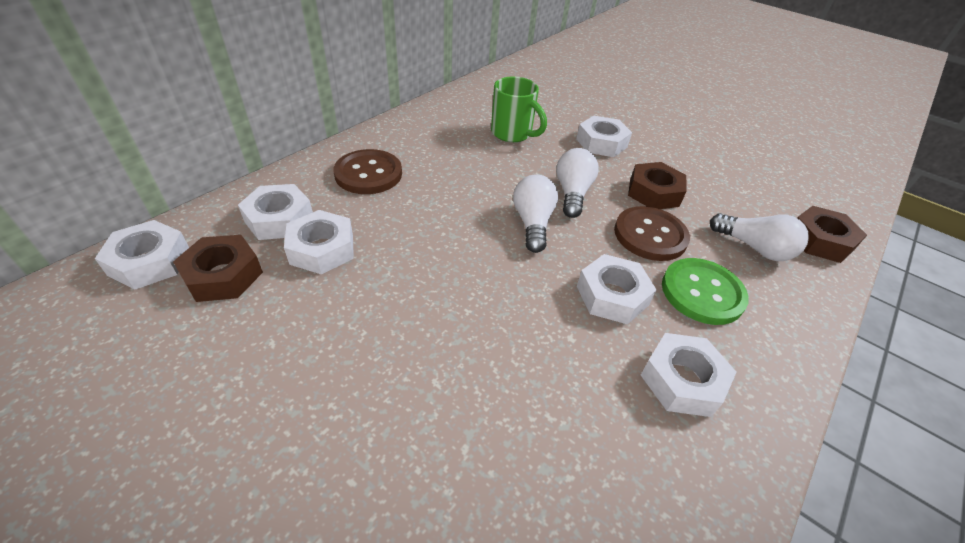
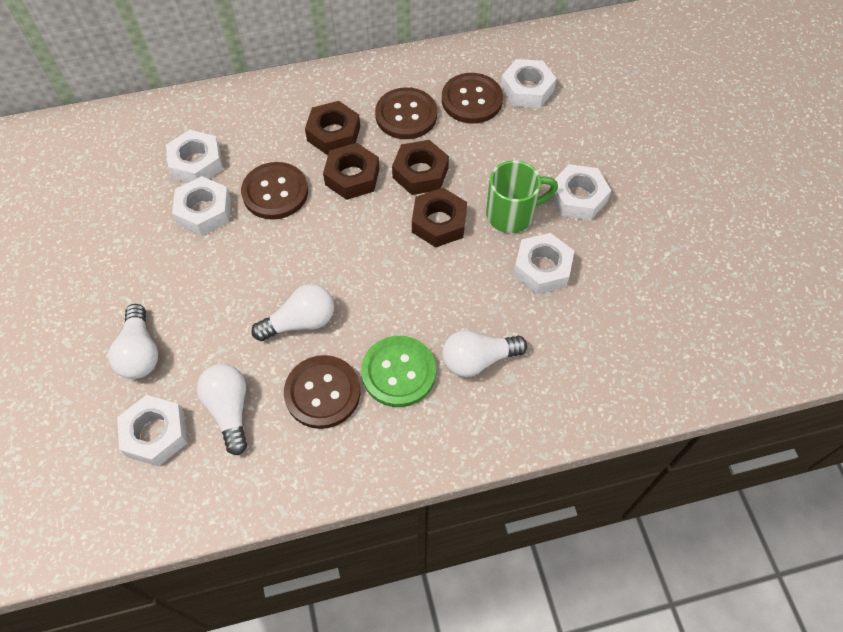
brown button: [333,149,402,194] [614,206,690,261] = 2 -> [241,162,308,220] [284,355,360,429] [375,87,437,139] [442,73,503,124] = 4
brown nut: [173,235,263,302] [628,162,687,209] [797,206,867,263] = 3 -> [305,101,360,155] [323,143,379,200] [392,140,449,195] [412,188,467,247] = 4
white light bulb: [513,175,558,253] [556,148,599,218] [710,213,809,261] = 3 -> [108,304,158,379] [197,364,247,455] [251,284,334,341] [442,330,527,377] = 4

